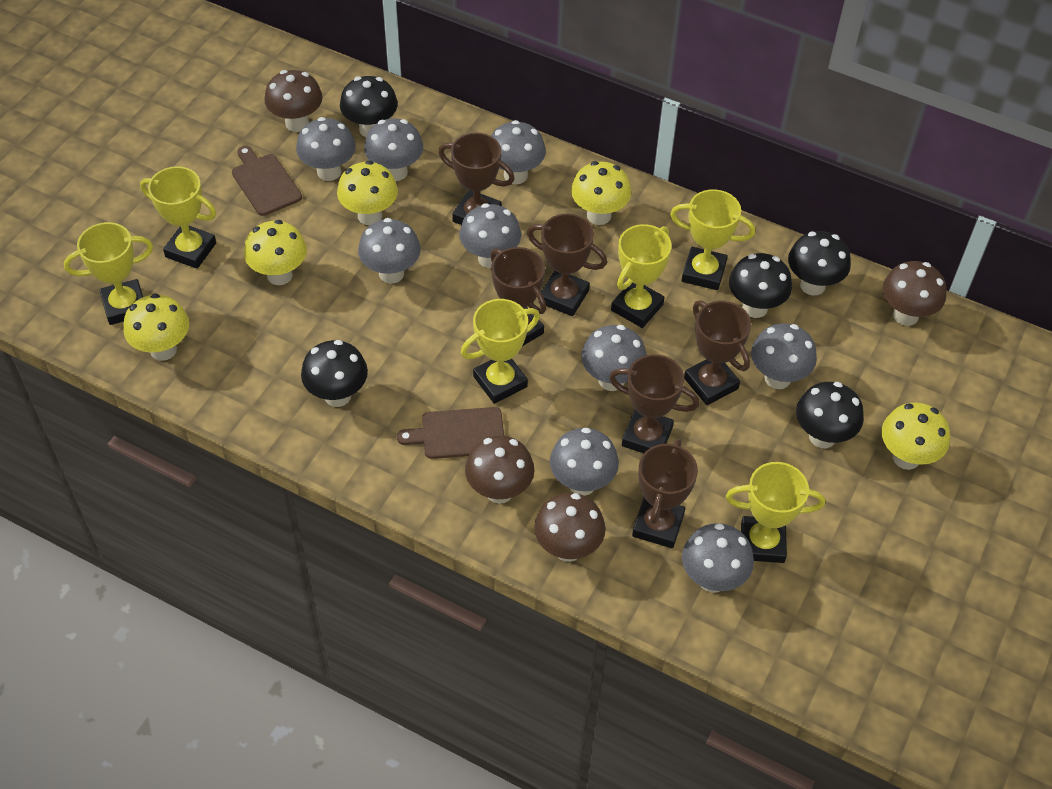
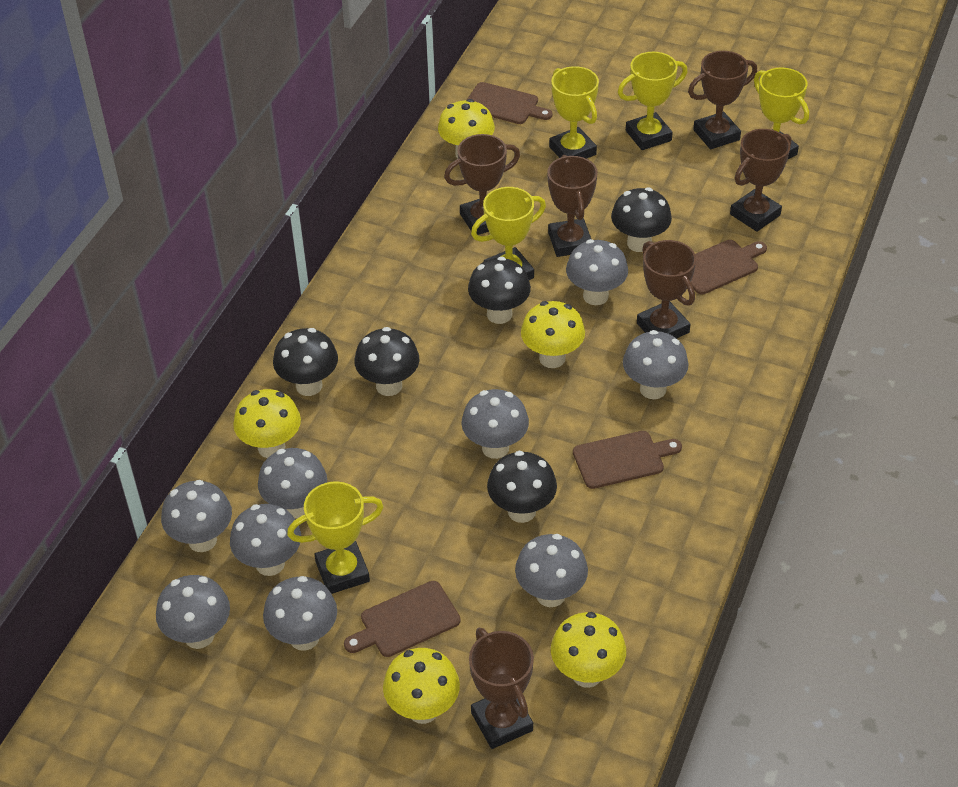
brown cutting board: [232,146,302,216] [397,407,504,459] = 2 -> [344,581,461,657] [467,82,553,124] [573,431,682,489] [691,240,767,295] = 4
brown mushroom: [264,70,323,132] [465,435,534,504] [534,493,606,562] [882,261,947,326] = 4 -> none = 0
yellow trophy: [64,222,153,325] [140,166,216,269] [461,299,540,404] [611,224,672,328] [670,189,755,290] [726,462,825,563] = 6 -> [287,481,384,594] [471,187,546,280] [549,66,599,159] [618,52,688,150] [754,68,809,159] = 5

